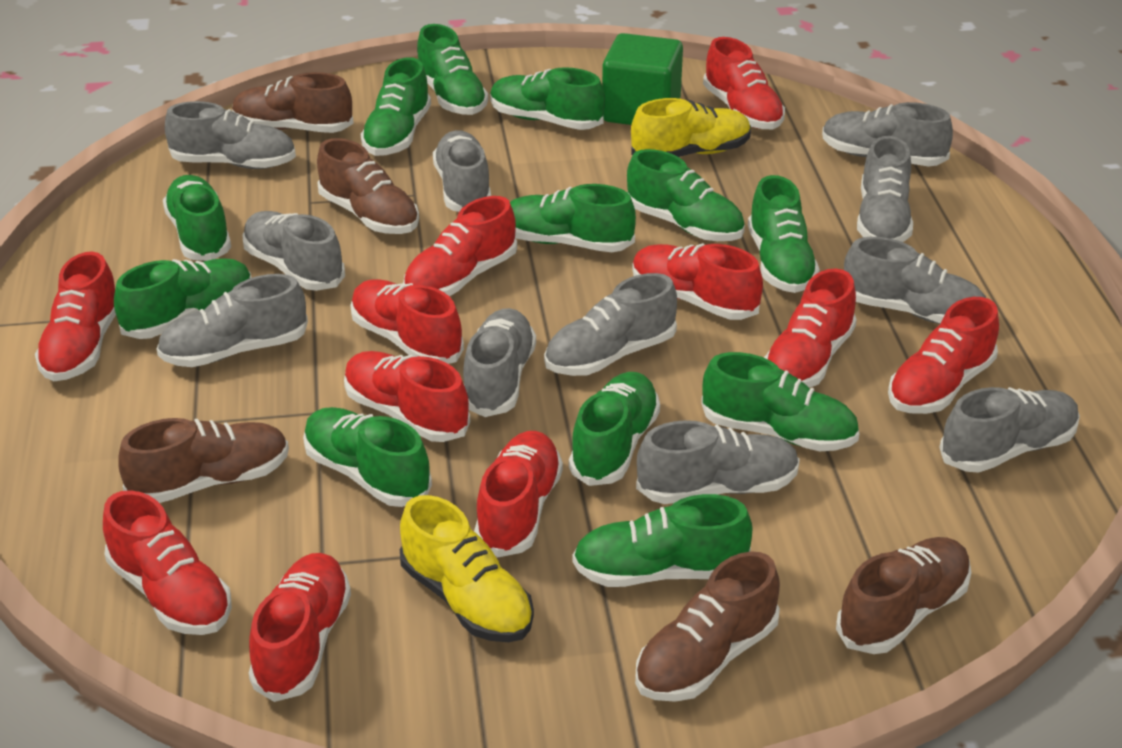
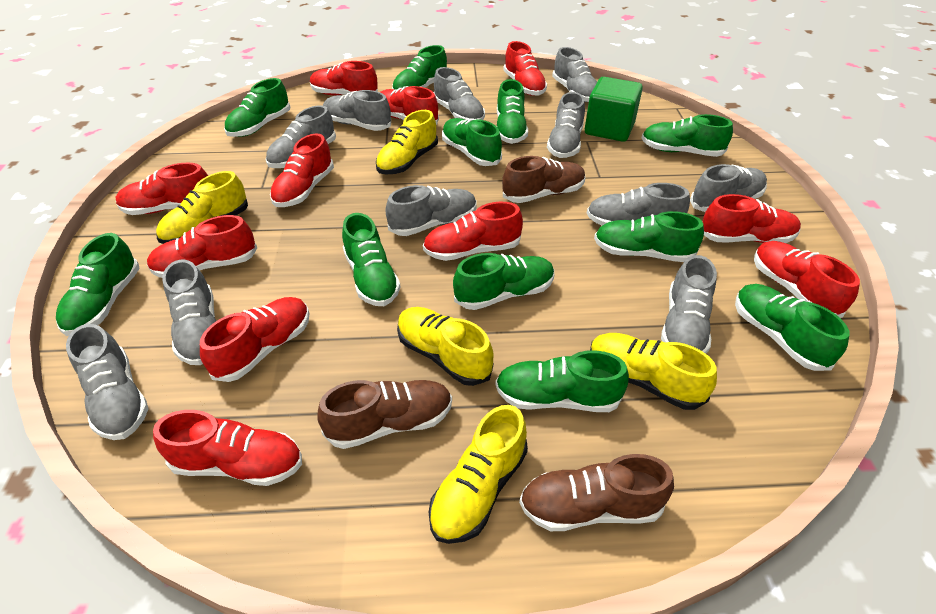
brown shoe: [118,418,289,503] [232,72,354,133] [317,138,419,234] [635,551,780,702] [836,537,972,654] = 5 -> [317,380,452,449] [502,156,586,203] [519,454,674,531] = 3
green shoe: [114,259,252,339] [163,175,231,261] [303,407,432,507] [361,57,431,156] [417,24,489,115] [490,67,605,130] [510,184,636,252] [569,372,660,486] [572,494,753,587] [627,149,745,241] [701,352,859,451] [748,175,820,293] = 12 -> [56,233,140,336] [224,78,291,137] [342,213,400,306] [392,45,447,90] [442,118,502,166] [453,253,555,310] [495,350,629,412] [496,79,528,144] [594,211,704,262] [641,114,733,157] [735,284,849,371] = 11
yellow shoe: [400,495,534,642] [631,98,751,157] = 2 -> [156,171,248,244] [376,110,438,175] [397,307,493,386] [428,405,528,544] [590,333,717,410] = 5

